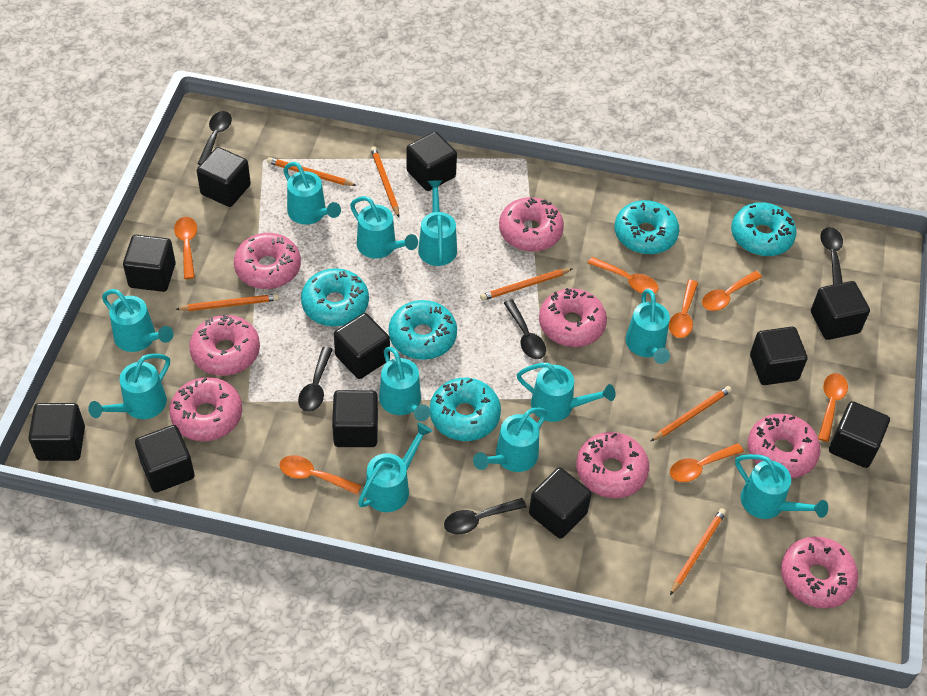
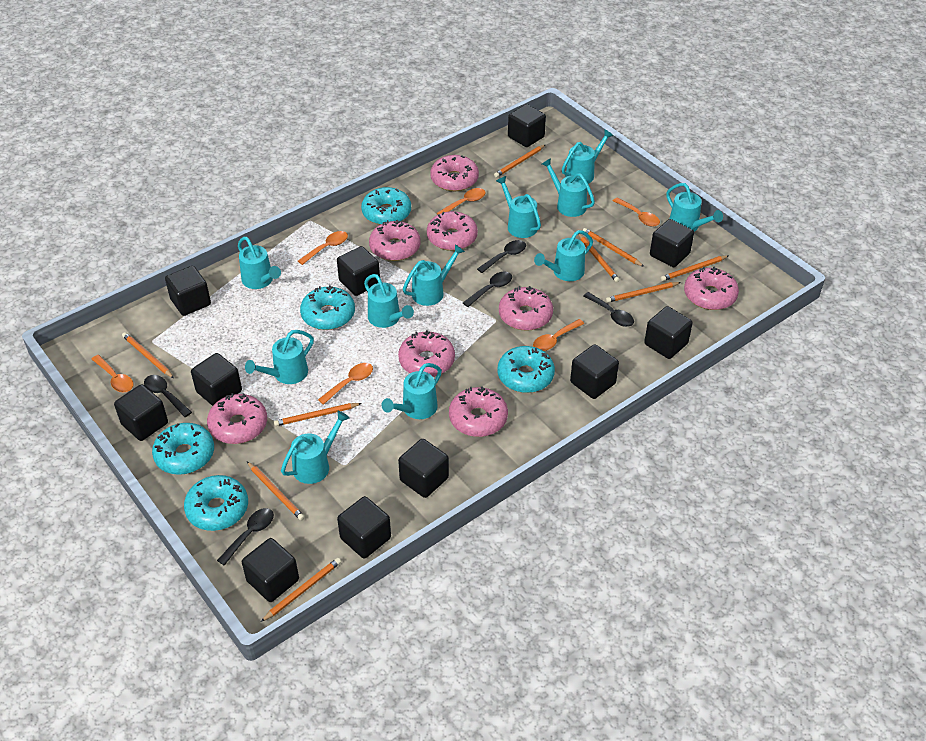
orange pencil: [175,294,279,311] [267,157,357,186] [371,147,399,217] [480,268,572,301] [651,386,732,441] [670,508,726,595] = 6 -> [122,332,174,378] [247,462,305,521] [261,558,341,622] [274,403,362,426] [494,145,545,178] [578,234,620,282] [582,228,644,267] [606,282,681,303] [661,255,728,281] = 9
orange spoon: [174,217,197,279] [279,455,362,495] [588,257,659,295] [669,280,698,338] [670,443,744,482] [702,271,762,311] [818,373,848,442] = 7 -> [92,355,134,392] [298,231,348,265] [318,363,373,405] [437,188,486,215] [533,319,584,351] [613,197,660,227] = 6

